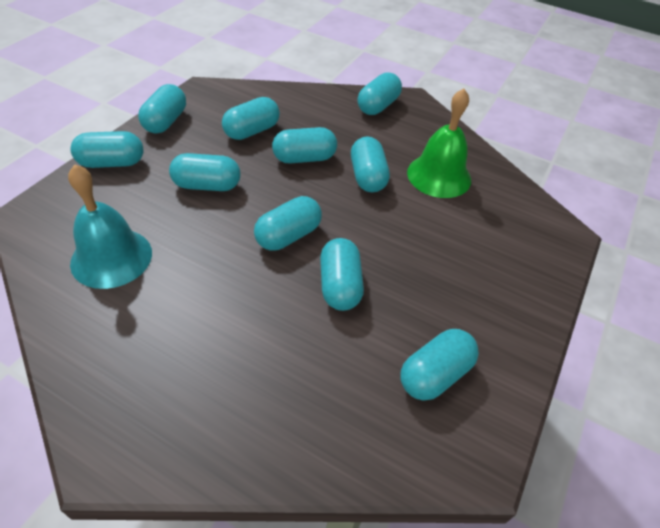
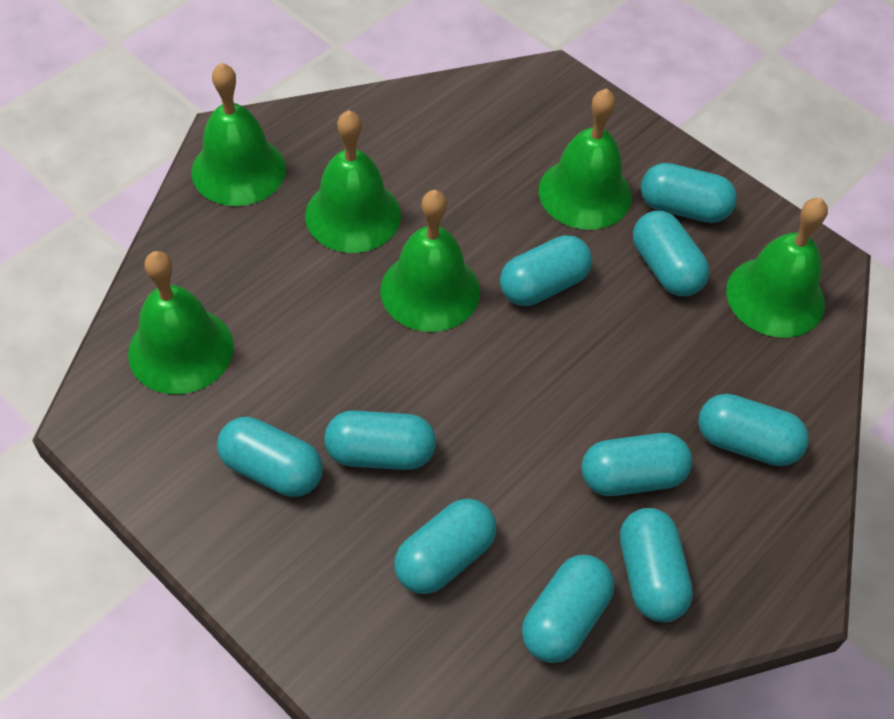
green bell: [407,88,471,198] = 1 -> [128,251,234,394] [191,63,286,206] [305,110,401,253] [380,190,480,332] [539,88,632,230] [726,198,828,338] = 6
turquoise bell: [68,164,152,289] = 1 -> none = 0

